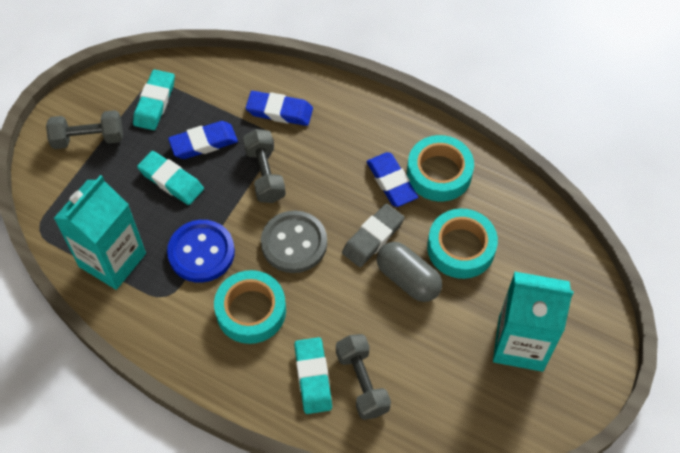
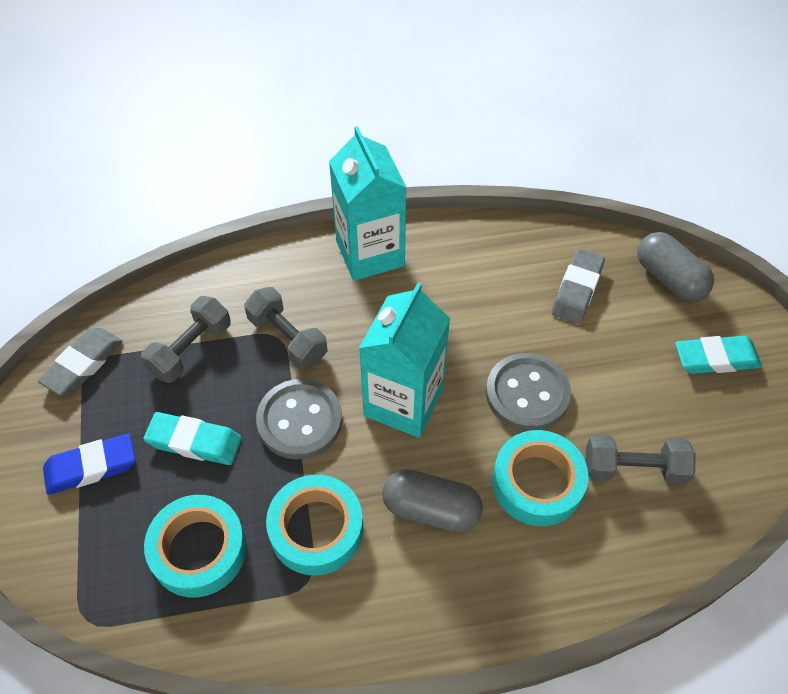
blue button: [167,220,235,283] = 1 -> none = 0
blue eraser: [168,121,238,159] [246,91,313,126] [366,152,418,207] = 3 -> [43,433,136,495] = 1
grey button: [261,211,327,273] = 1 -> [256,379,342,460] [486,353,571,431] = 2
grey capsule: [377,242,442,302] = 1 -> [382,469,483,533] [638,232,714,301] = 2
grey eraser: [342,203,405,267] = 1 -> [38,328,123,396] [552,249,605,324] = 2
turquoise eraser: [133,70,175,130] [137,151,204,205] [294,337,332,414] = 3 -> [143,412,241,465] [675,336,762,374] = 2

